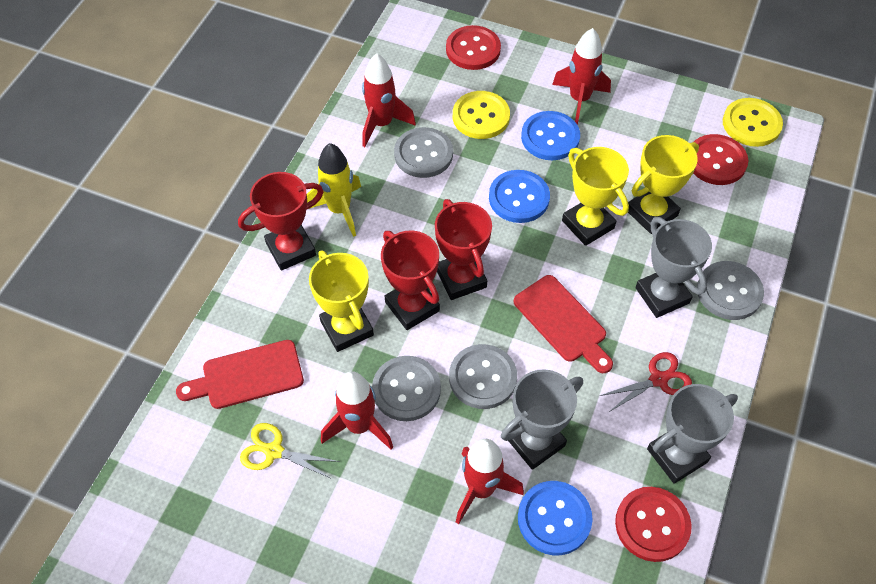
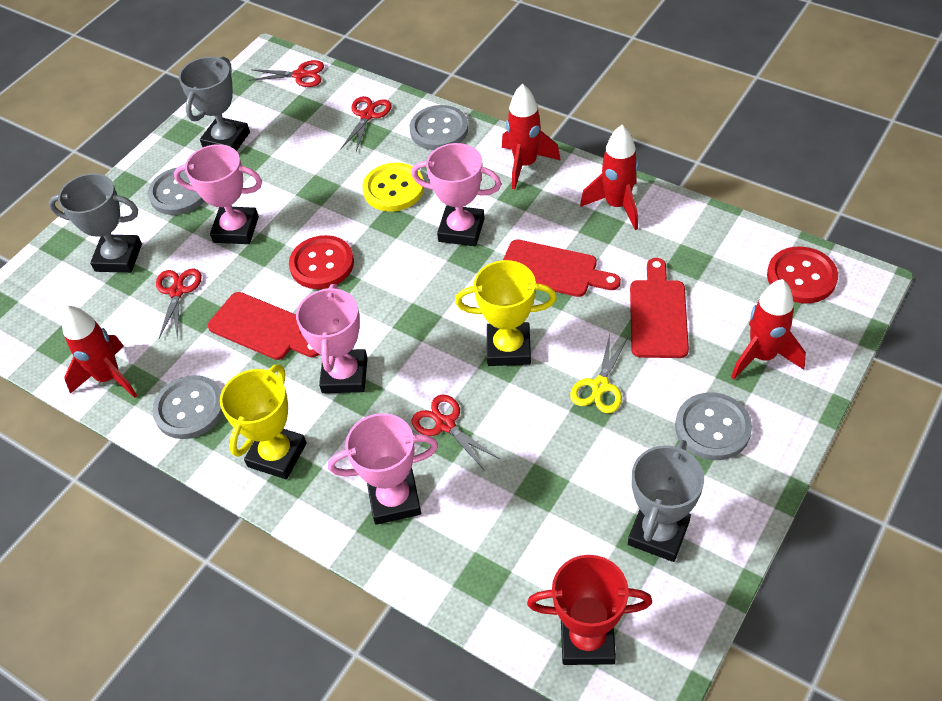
blue button: [489,170,550,223] [518,481,593,555] [521,111,580,160] = 3 -> none = 0
pink trophy: none = 0 -> [174,144,262,244] [296,284,368,393] [328,413,438,525] [411,143,501,246] = 4
red button: [446,25,501,70] [615,487,691,562] [693,134,748,185] = 3 -> [289,235,354,289] [767,246,838,303] = 2
red cutting board: [176,340,304,409] [514,275,613,373] = 2 -> [208,292,319,360] [503,240,621,297] [630,258,689,358] = 3
red scissors: [600,352,692,412] = 1 -> [156,269,202,339] [249,60,324,87] [341,96,391,151] [412,395,500,471] = 4
red trophy: [238,172,324,271] [381,231,440,330] [435,199,492,300] = 3 -> [527,555,652,665] = 1
yellow button: [453,91,510,139] [723,98,783,147] = 2 -> [362,162,424,212] = 1
yellow rocket: [307,143,361,237] = 1 -> none = 0
yellow trophy: [309,250,374,352] [562,147,629,246] [628,135,699,234] = 3 -> [220,364,307,479] [455,260,557,366] = 2

